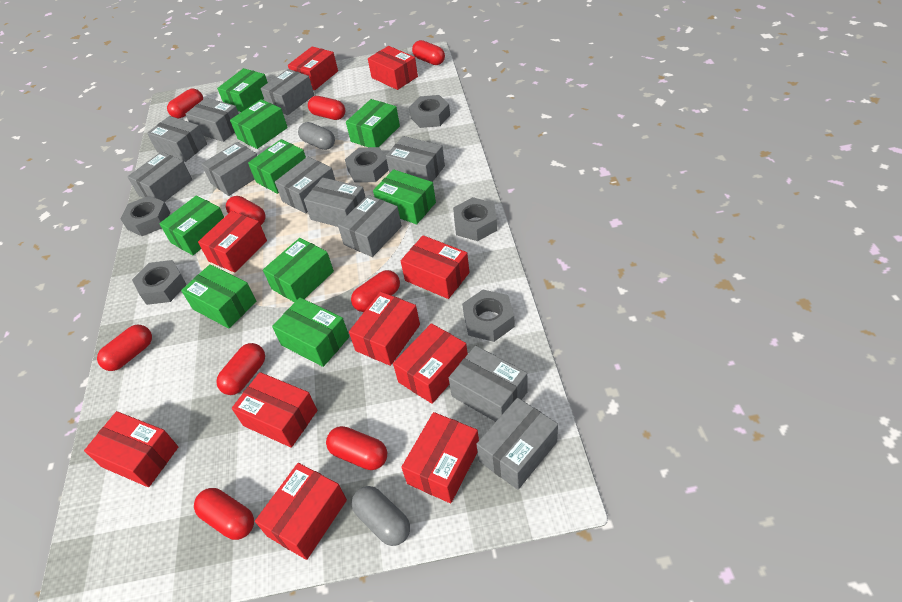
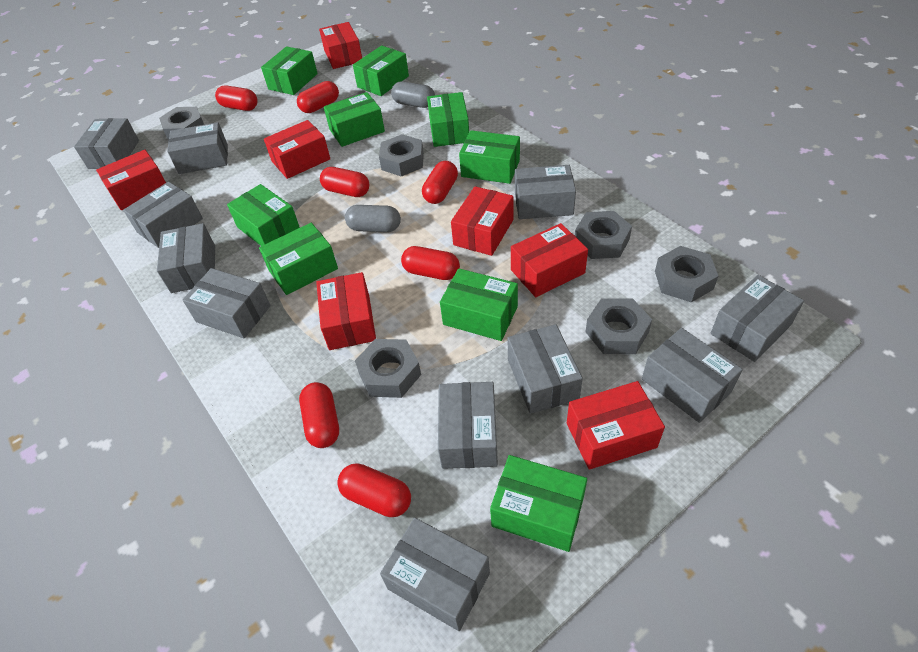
red box: [84,411,178,487] [198,211,267,273] [232,372,317,448] [255,463,347,560] [288,46,338,90] [349,292,420,366] [368,46,418,90] [393,323,468,404] [401,235,470,299] [401,412,479,503] = 10 -> [96,150,166,210] [264,120,330,179] [316,272,376,350] [319,22,362,69] [451,186,514,256] [511,223,588,297] [567,381,665,470] = 7
red capsule: [97,325,152,371] [167,89,203,119] [194,488,254,540] [216,343,265,395] [226,196,266,225] [308,96,345,120] [326,426,387,470] [351,270,400,312] [412,40,445,65] = 9 -> [215,85,258,111] [297,81,339,113] [299,382,339,448] [320,167,369,197] [337,463,411,517] [401,246,460,280] [422,161,458,204] = 7

